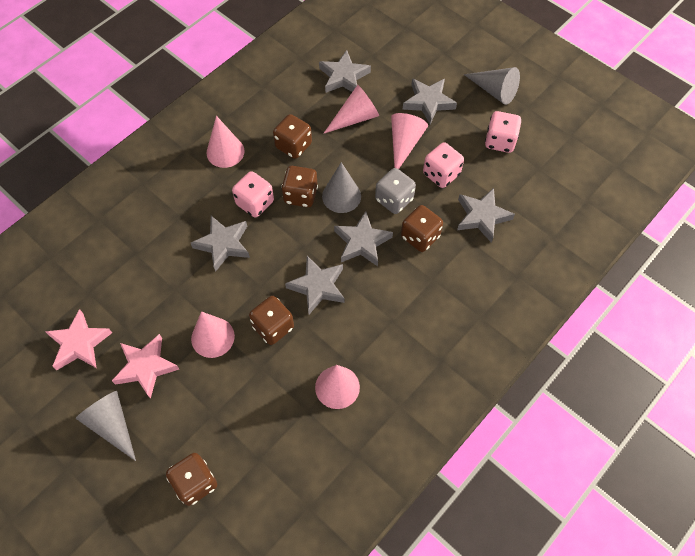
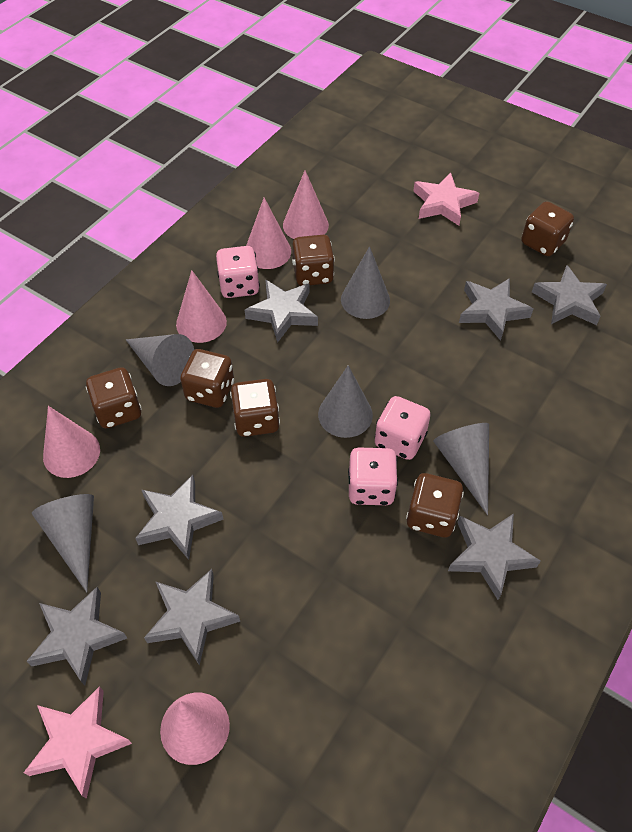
brown dice: [166,453,217,506] [249,296,294,345] [273,114,312,159] [281,166,318,207] [401,205,443,252] = 5 -> [86,367,142,428] [180,349,234,408] [230,379,280,437] [292,235,335,286] [406,473,464,538] [521,201,574,256] = 6
grey cone: [76,391,136,461] [322,162,361,213] [464,67,520,105] = 3 -> [32,494,94,592] [126,334,194,386] [318,365,373,438] [341,246,390,319] [433,423,489,515] = 5
grey dice: [375,168,416,214] = 1 -> none = 0
grey star: [191,216,250,272] [285,256,345,314] [319,50,371,93] [334,211,393,266] [403,79,457,124] [457,188,515,243] = 6 -> [27,587,127,685] [135,475,224,560] [144,569,240,666] [245,279,318,343] [448,513,541,600] [459,278,533,341] [532,265,607,325] = 7

